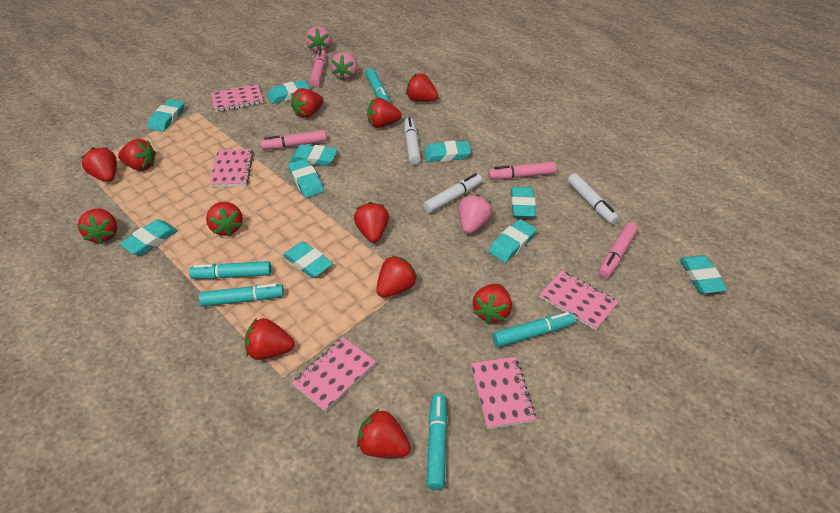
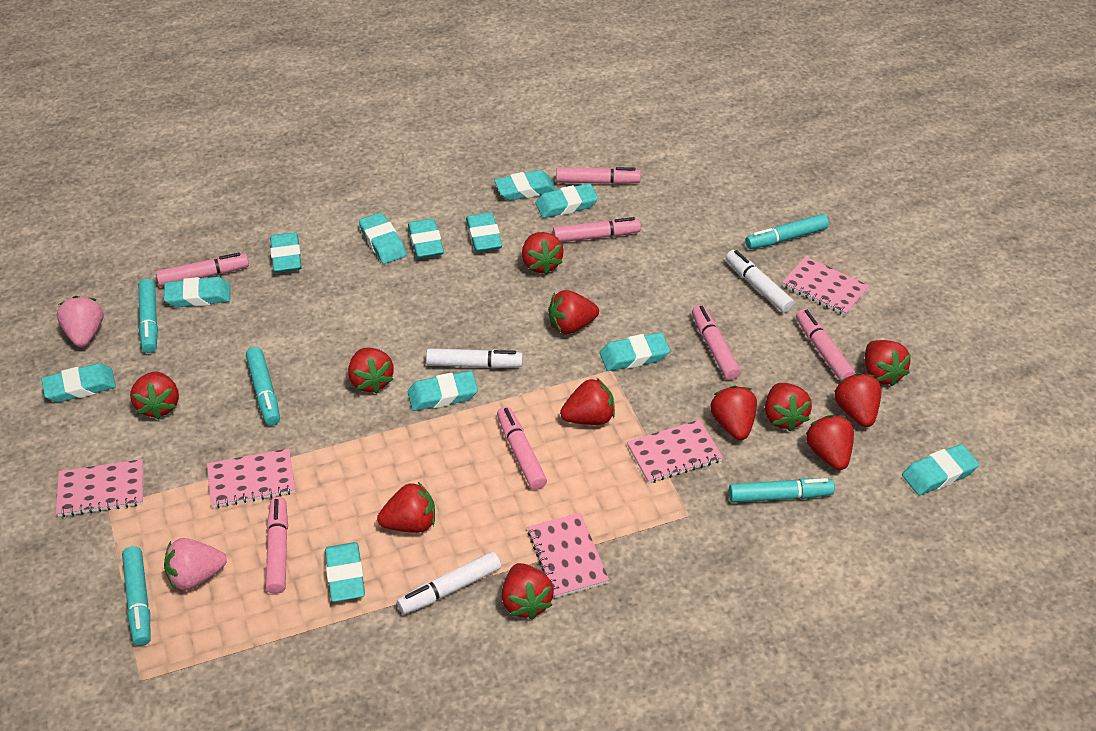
pink marker: [260,130,327,150] [310,49,326,87] [488,162,557,180] [599,222,638,278] = 4 -> [156,252,249,287] [266,497,288,594] [497,406,547,490] [553,217,641,242] [556,167,641,184] [692,305,741,380] [796,309,855,380] = 7
pink strawberry: [306,26,332,53] [331,52,358,80] [458,194,493,234] = 3 -> [57,296,103,347] [164,538,227,591] = 2
turquoise eraser: [120,219,178,255] [148,99,184,132] [267,80,310,104] [283,241,333,278] [288,159,324,198] [290,144,338,166] [424,141,471,162] [488,219,537,263] [511,187,536,218] [679,255,727,294] = 10 -> [41,363,116,402] [164,277,230,307] [270,232,302,273] [325,542,365,602] [359,213,406,264] [408,218,444,259] [408,371,478,411] [466,212,502,252] [494,170,556,201] [535,183,598,218] [600,332,670,371] [902,444,979,495] = 12

